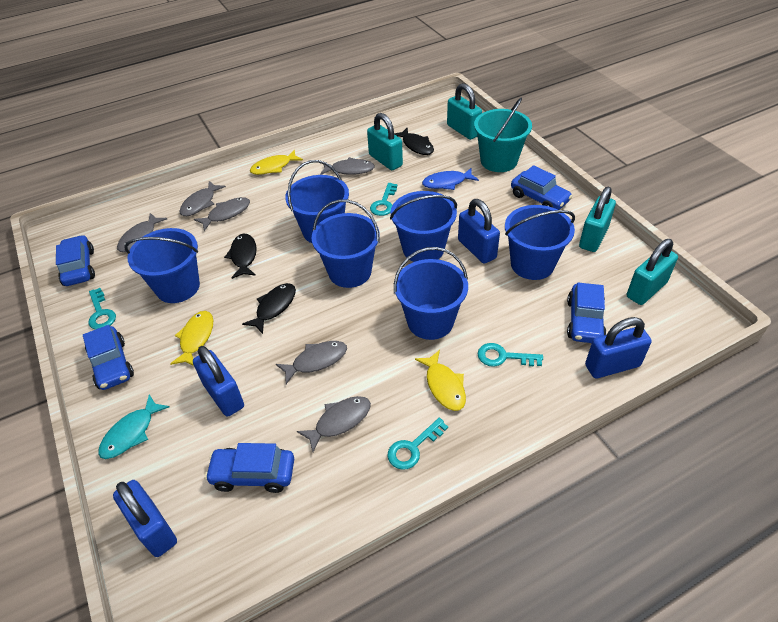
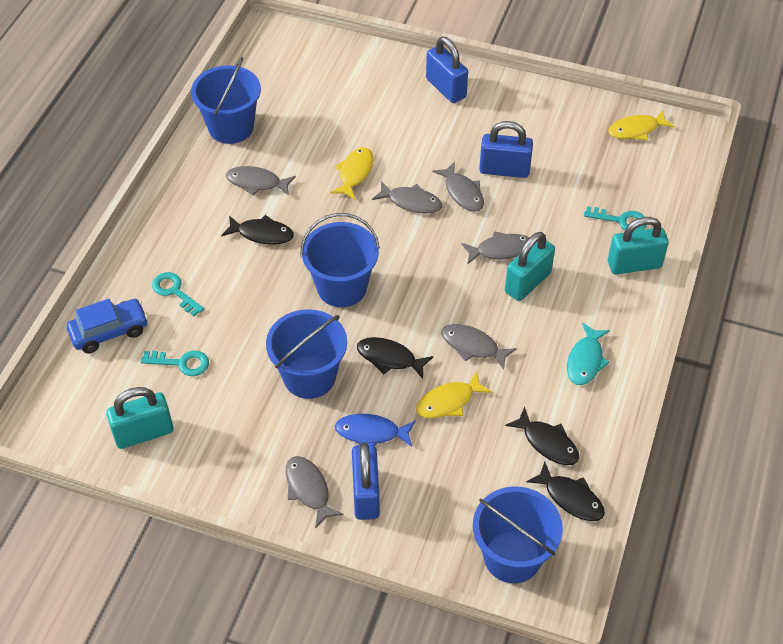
black fish: [224,234,257,279] [242,283,296,334] [394,128,434,155] = 3 -> [221,215,294,245] [357,337,433,379] [505,407,579,465] [526,461,605,521] = 4
blue bucket: [124,228,200,303] [285,160,349,243] [311,199,380,288] [390,191,457,262] [394,247,468,340] [505,205,575,280] = 6 -> [191,57,261,144] [266,309,347,399] [300,213,380,307] [473,487,563,583] = 4
blue car: [56,235,95,286] [83,325,134,390] [205,443,294,493] [511,165,573,210] [567,283,606,343] = 5 -> [67,299,148,353] = 1
blue padlock: [113,480,177,557] [193,346,244,417] [458,199,500,264] [585,317,652,378] = 4 -> [352,443,380,520] [426,37,468,103] [479,121,533,178] = 3
turquoise bucket: [474,98,532,172] = 1 -> none = 0
turquoise key: [88,288,116,330] [370,183,397,216] [387,418,448,470] [478,343,543,367] = 4 -> [141,351,209,376] [152,272,204,316] [584,206,647,231] = 3
turquoise padlock: [367,113,403,170] [447,83,482,140] [579,187,616,252] [627,239,678,305] = 4 -> [106,387,173,449] [505,232,555,301] [608,217,669,274] = 3

